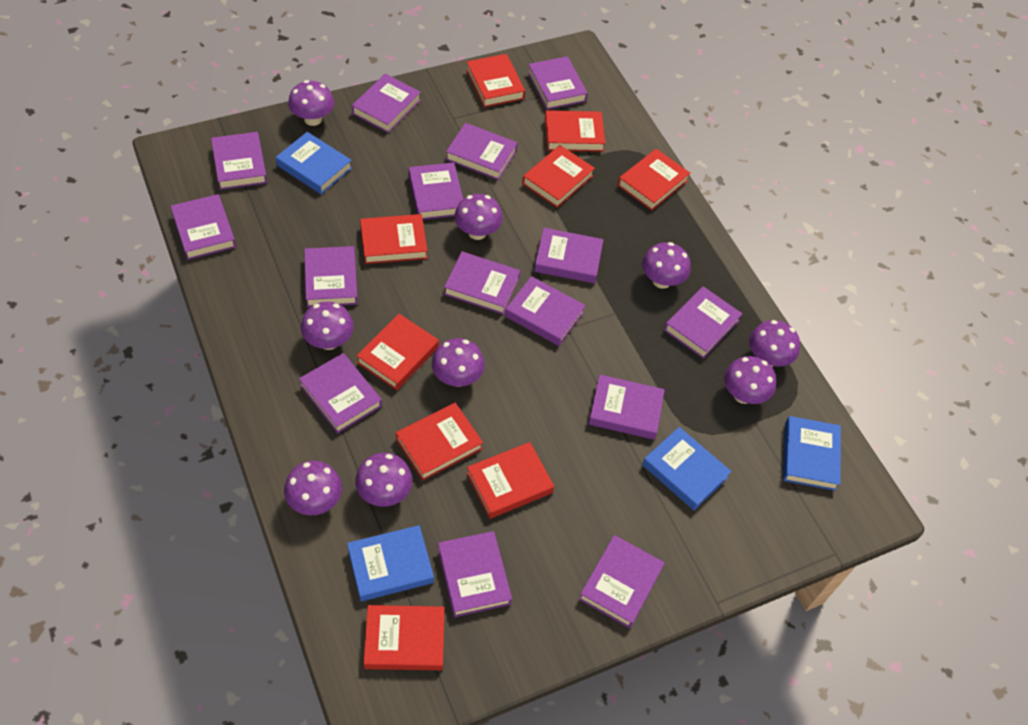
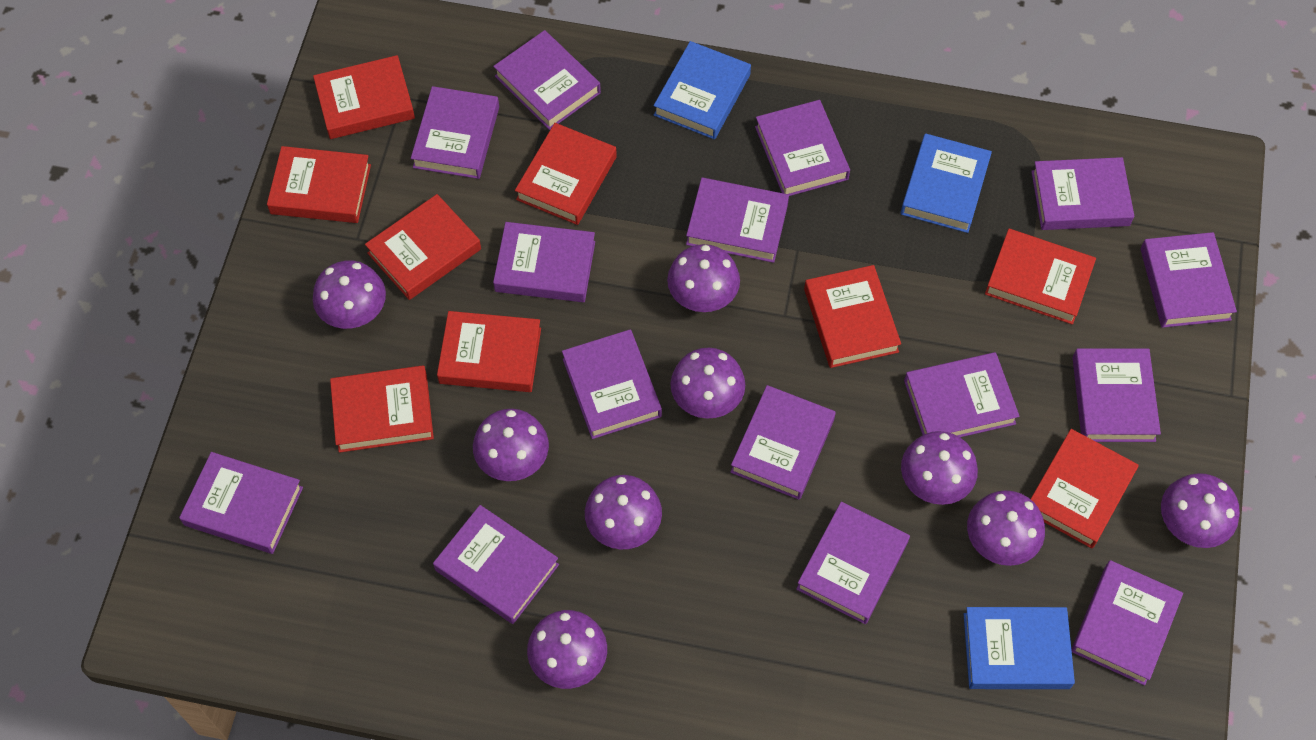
blue book: [276,132,352,194] [347,525,434,602] [642,427,731,511] [783,416,841,491] = 4 -> [654,41,751,139] [901,133,992,233] [964,607,1075,689] = 3

